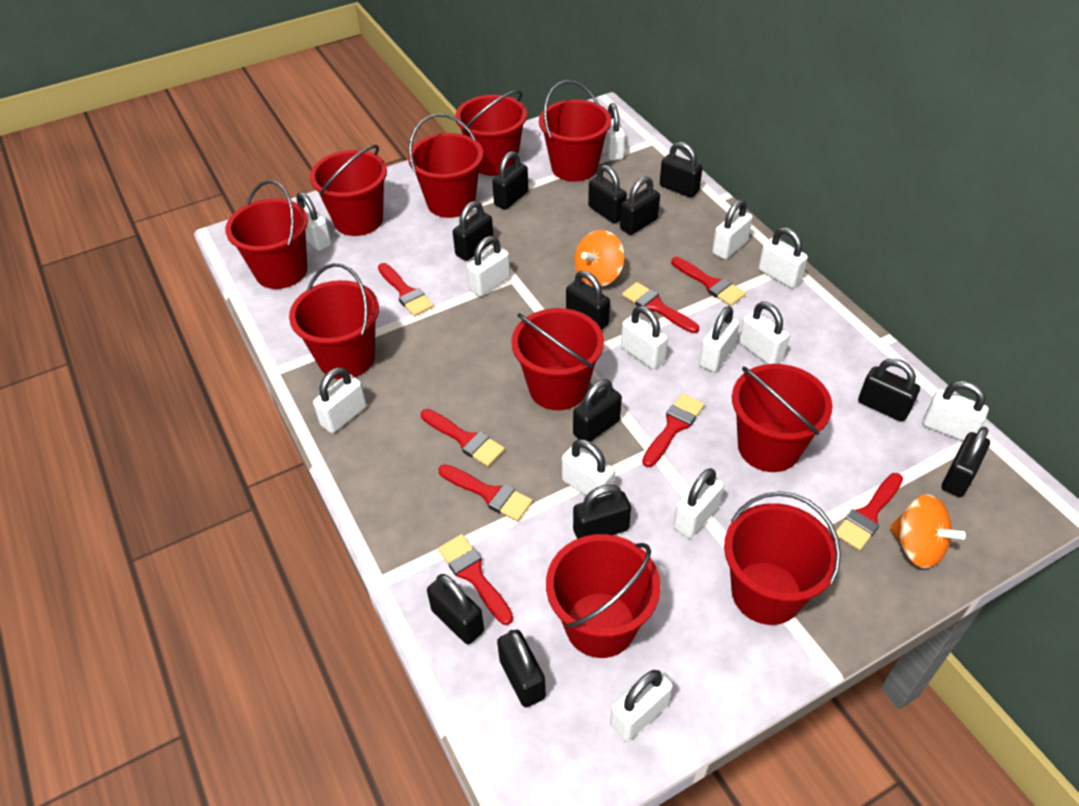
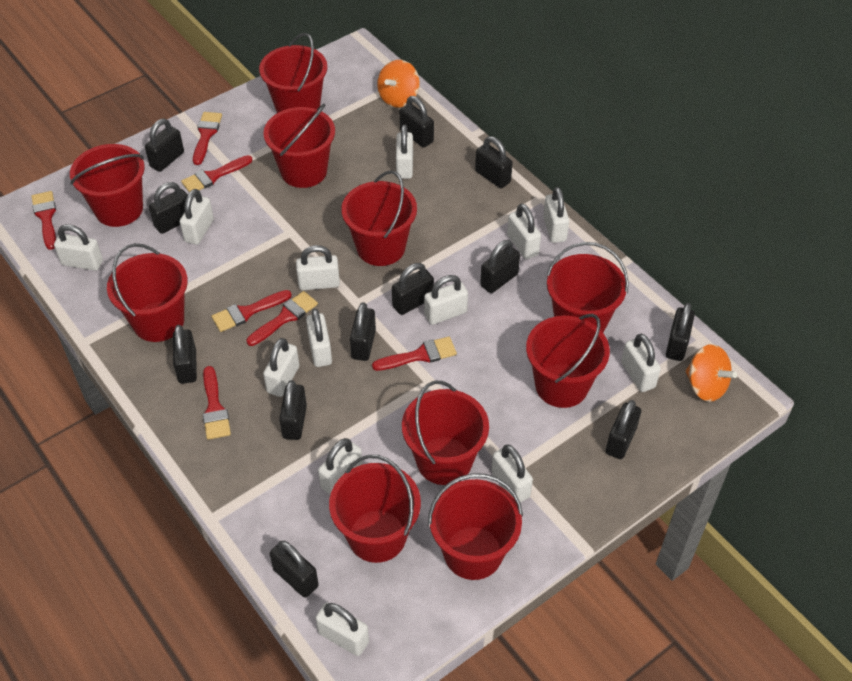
red brush: [378,263,434,316] [421,409,505,466] [438,464,533,521] [438,534,513,625] [622,282,699,333] [642,394,705,467] [671,257,746,306] [836,473,903,551] = 8 -> [31,191,56,250] [181,155,252,192] [193,112,222,165] [203,366,231,440] [212,290,292,332] [247,291,318,346] [372,336,457,371] = 7

